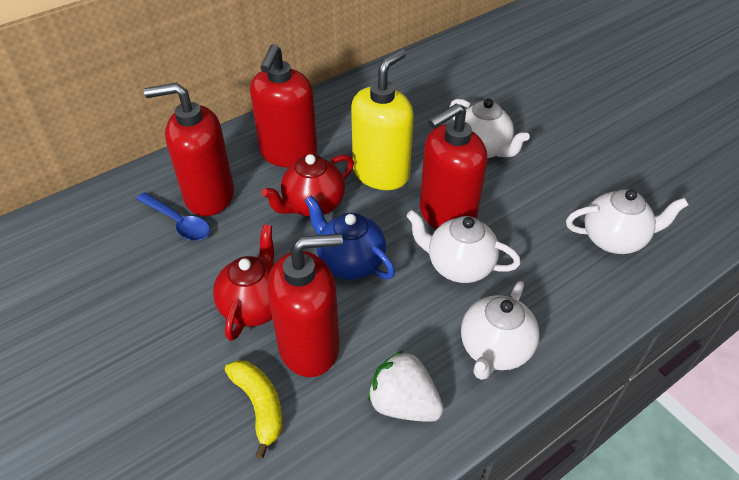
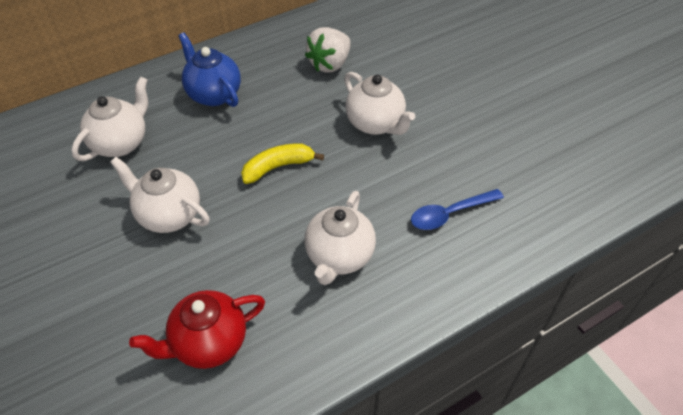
red soap dispenser: [144,83,234,216] [250,44,318,168] [267,234,343,377] [420,104,487,229] = 4 -> none = 0
red teapot: [213,224,274,341] [261,154,354,217] = 2 -> [129,290,265,369] = 1
yellow soap dispenser: [351,49,414,190] = 1 -> none = 0

